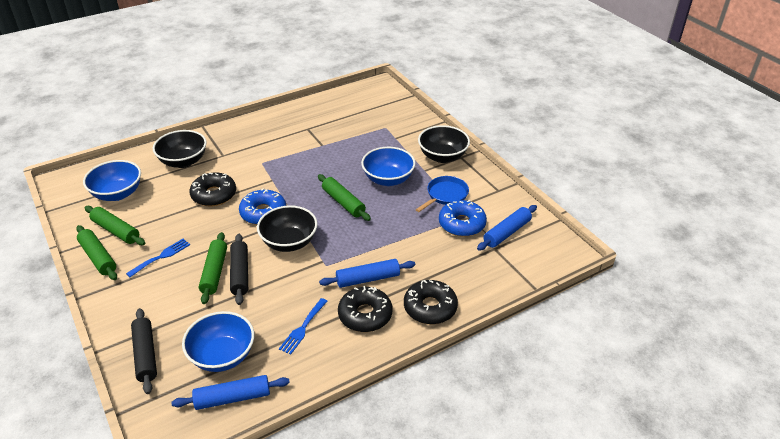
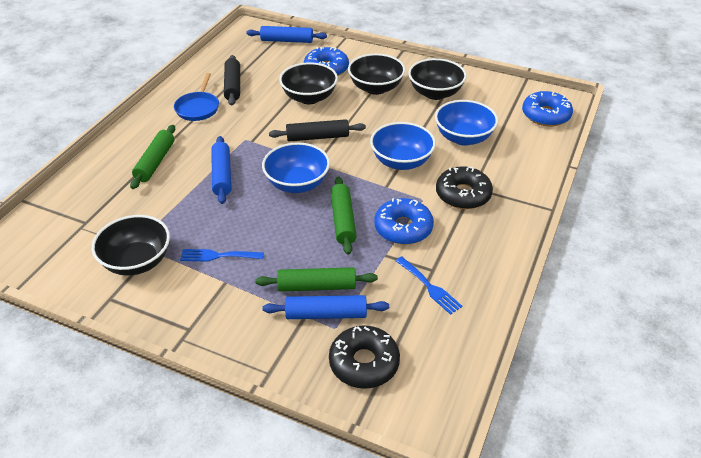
black bowl: [153,130,207,168] [257,205,318,252] [418,125,470,163] = 3 -> [92,215,170,276] [279,62,338,104] [348,54,405,95] [408,58,467,100] = 4
black donut: [189,172,236,206] [338,285,393,332] [404,280,458,324] = 3 -> [329,325,400,389] [436,166,493,209] = 2
blue donut: [239,188,286,225] [439,200,487,237] = 2 -> [304,47,349,76] [374,198,434,245] [522,91,573,126] = 3
green rolling pin: [76,225,117,280] [85,206,145,245] [199,232,227,304] [318,174,371,221] = 4 -> [130,125,175,189] [255,267,378,292] [331,176,357,255] = 3

